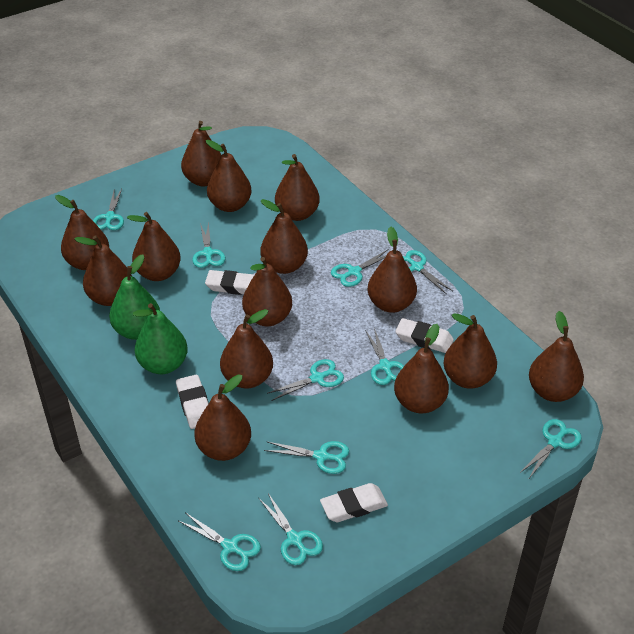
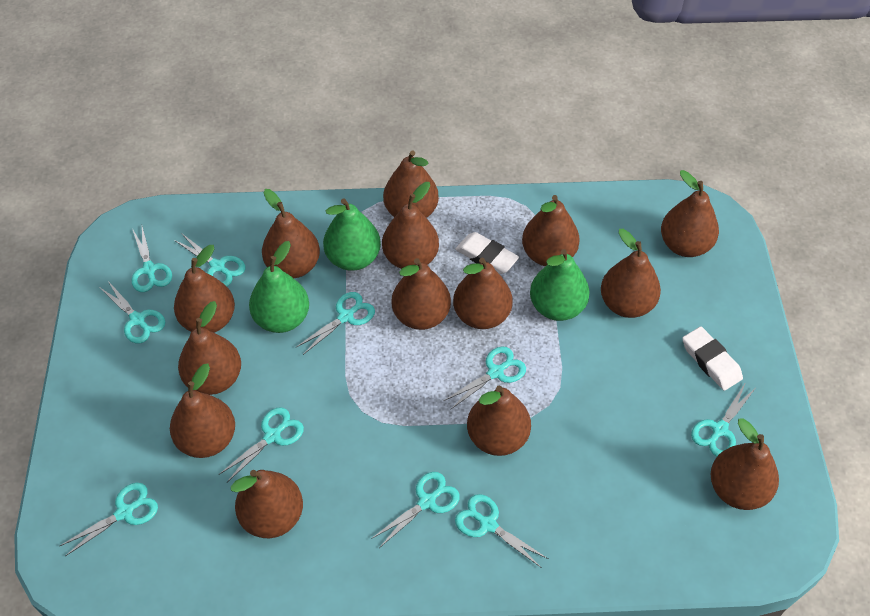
green pear: [109,254,160,340] [133,303,188,374] = 2 -> [249,241,309,333] [323,198,381,271] [530,249,590,321] = 3
white eraser: [176,375,209,429] [205,270,254,295] [320,483,388,522] [395,318,454,353] = 4 -> [455,232,519,274] [682,327,743,391] = 2

